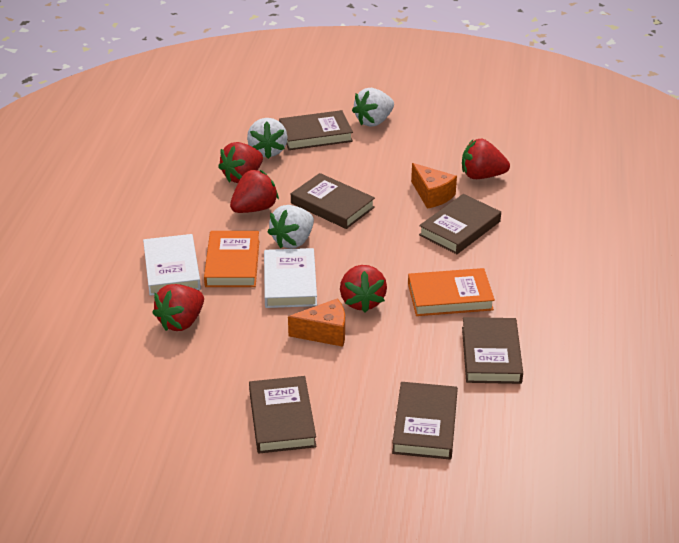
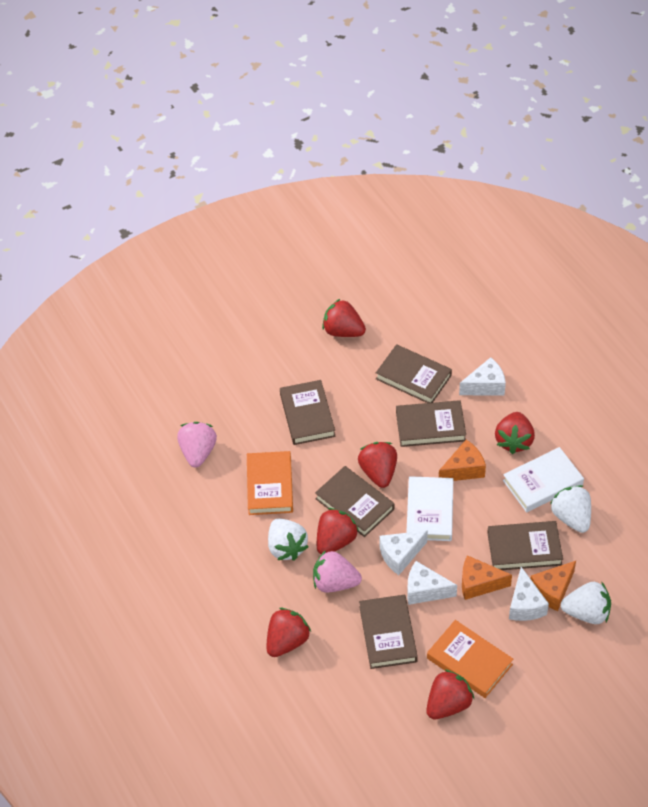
orange cheese: [288,298,345,347] [411,163,457,209] = 2 -> [439,440,486,481] [462,555,512,600] [531,561,576,611] = 3
pink strawberry: none = 0 -> [177,422,217,468] [313,550,362,592] = 2
red strawberry: [152,284,204,331] [218,142,263,183] [230,170,279,213] [340,265,387,313] [462,139,510,179] = 5 -> [267,608,311,657] [317,508,359,554] [322,299,366,337] [358,442,397,488] [426,669,474,719] [495,412,535,454] = 6
white cheese: none = 0 -> [380,530,428,575] [407,561,457,605] [459,357,506,396] [509,567,549,621] = 4

